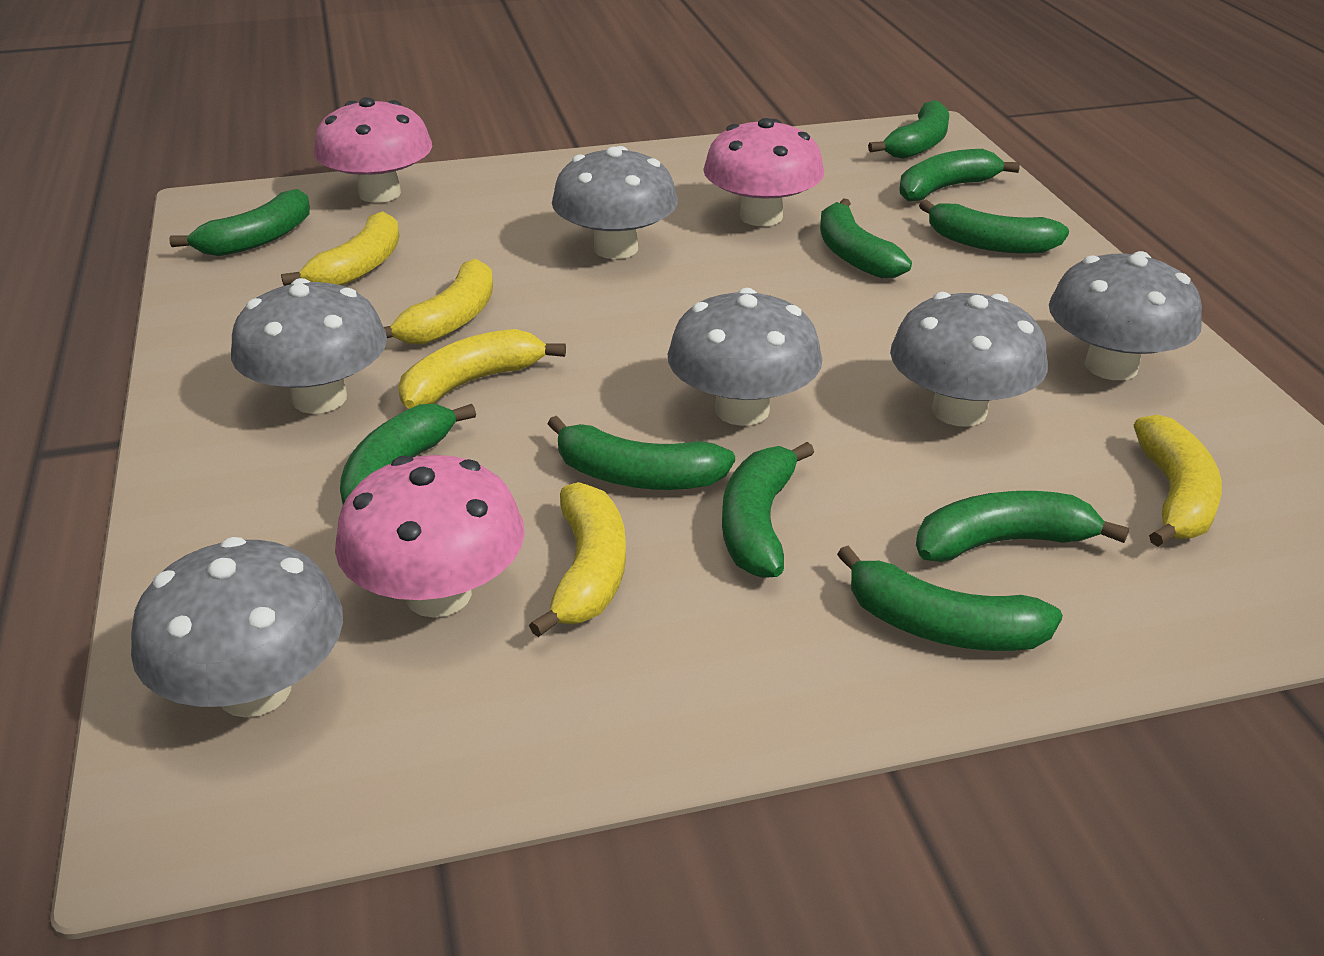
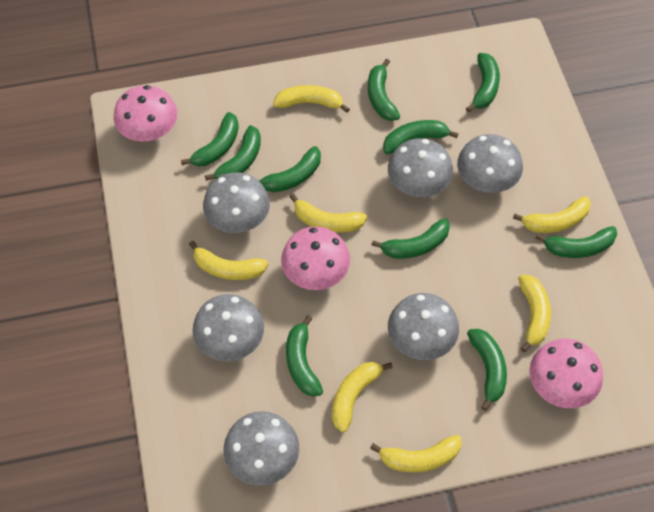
yellow banana: [281,211,399,286] [384,259,493,344] [398,329,566,409] [529,482,626,637] [1134,415,1222,547] = 5 -> [189,241,268,280] [273,85,350,113] [290,193,367,233] [332,362,393,432] [370,435,461,472] [513,196,591,233] [518,275,551,352] = 7

